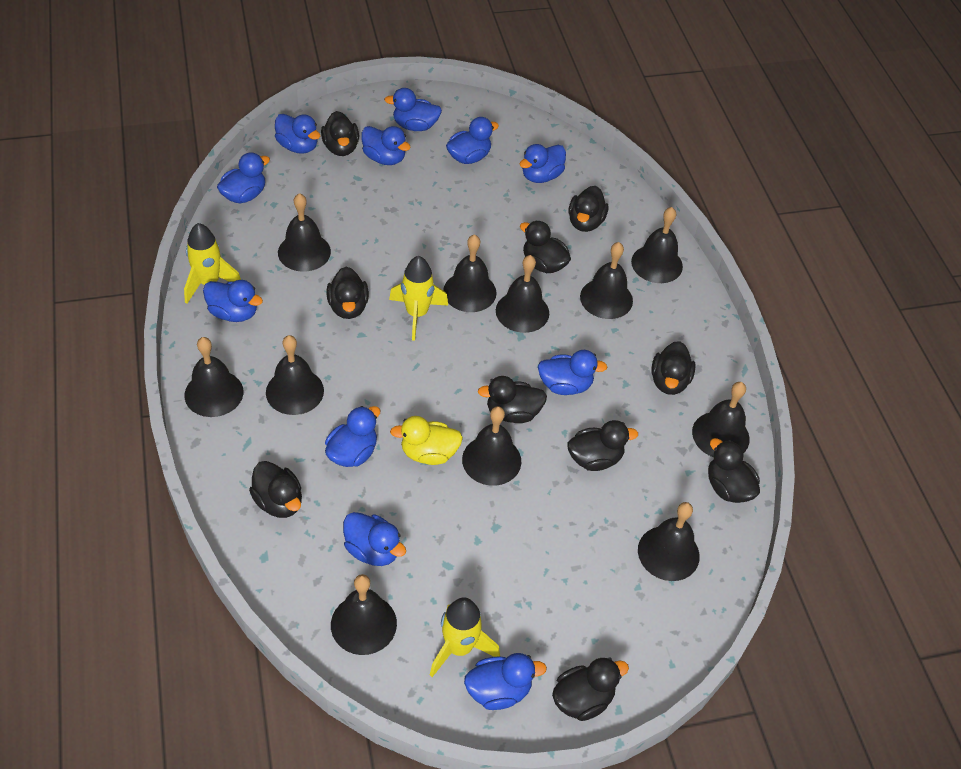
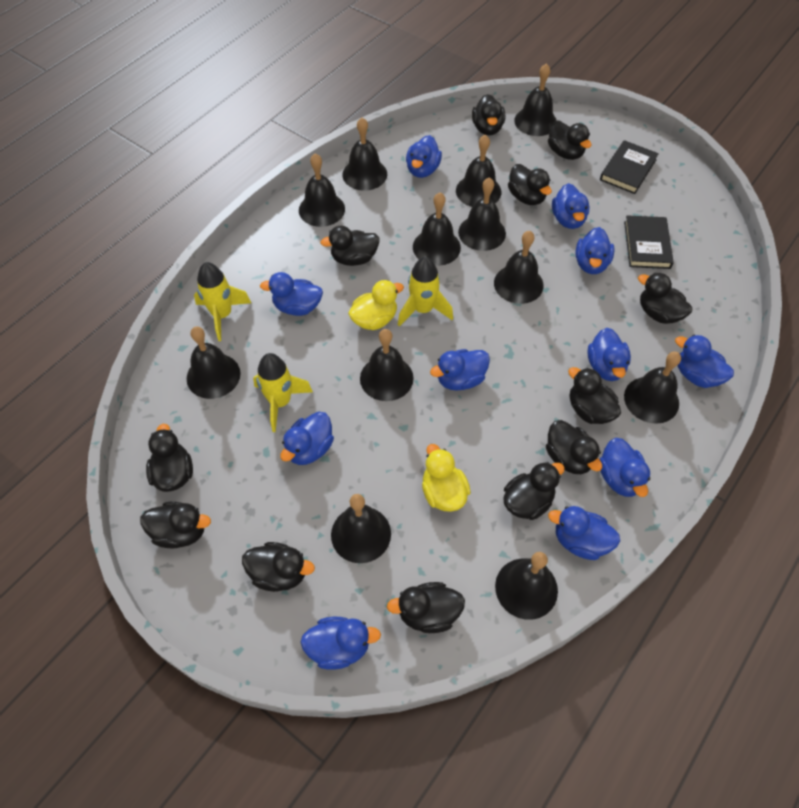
black bell: [185,337,243,417] [266,335,324,415] [278,193,331,272] [331,574,397,655] [443,234,497,312] [462,406,521,486] [496,255,549,333] [580,242,633,319] [631,207,683,283] [638,502,700,581] [692,382,750,457] = 11 -> [187,326,240,399] [299,153,345,227] [331,494,391,563] [342,118,387,191] [360,329,414,401] [413,193,461,266] [456,135,501,207] [458,177,506,251] [494,231,544,304] [495,552,558,620] [514,63,556,136] [624,351,681,424] = 12
black book: none = 0 -> [600,140,659,194] [624,215,674,269] = 2
black duck: [249,461,302,518] [321,111,359,156] [326,267,369,319] [477,376,547,423] [520,221,571,273] [552,657,629,721] [567,420,638,471] [568,186,608,232] [651,341,696,395] [708,438,760,503] = 10 -> [140,502,211,549] [146,424,193,492] [242,542,315,592] [320,226,380,266] [387,582,465,633] [472,94,505,135] [503,462,565,520] [508,164,552,205] [546,420,602,474] [548,120,591,160] [568,367,621,424] [638,272,692,324] = 12
yellow duck: [390,416,463,465] = 1 -> [348,280,404,330] [422,444,471,512] = 2

